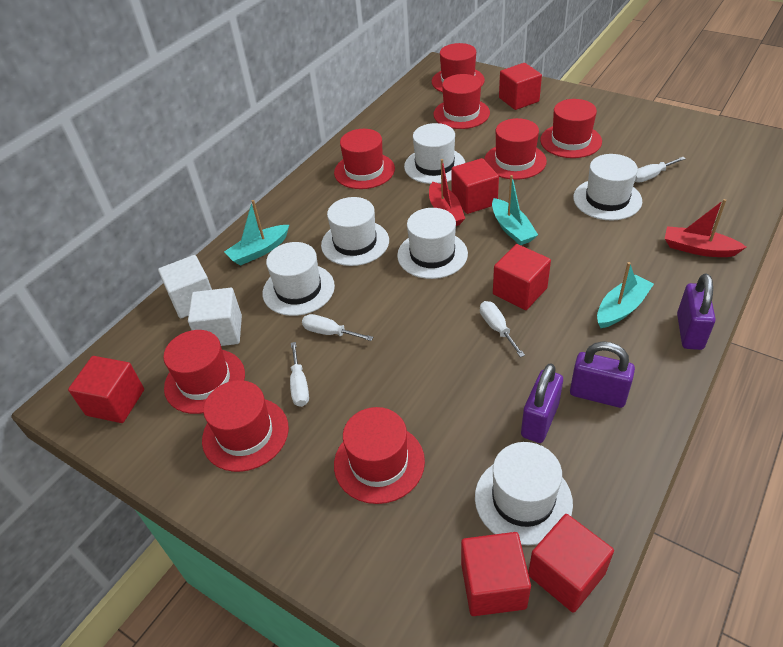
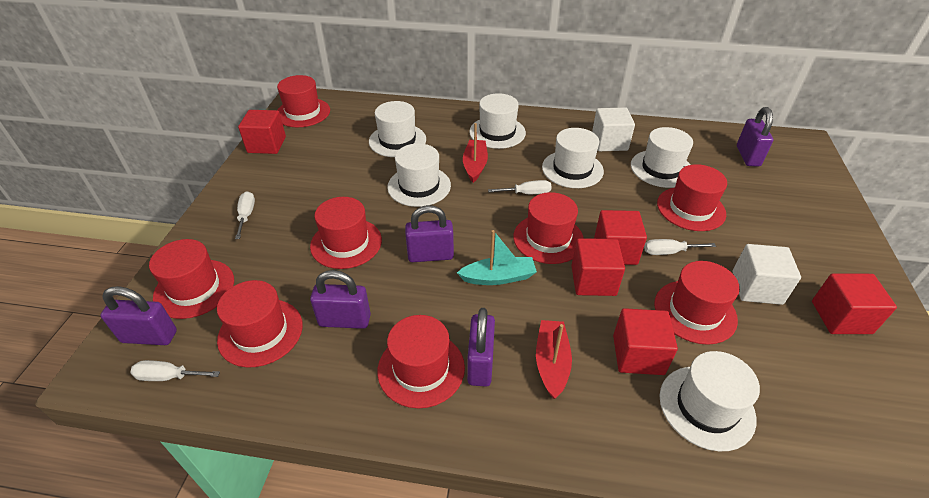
purple padlock: [521,363,563,443] [570,342,635,408] [677,274,716,350] = 3 -> [100,286,177,345] [310,270,371,329] [405,205,454,262] [467,308,495,387] [737,107,773,167] = 5
red cube: [68,356,144,423] [451,158,499,214] [461,532,531,616] [493,244,551,310] [499,63,542,110] [528,514,614,613] = 6 -> [238,110,286,154] [571,238,625,296] [594,210,647,265] [613,308,678,375] [812,274,897,334] = 5
turquoise boat: [224,200,289,266] [492,175,538,245] [597,262,654,328] = 3 -> [457,230,537,285] = 1

